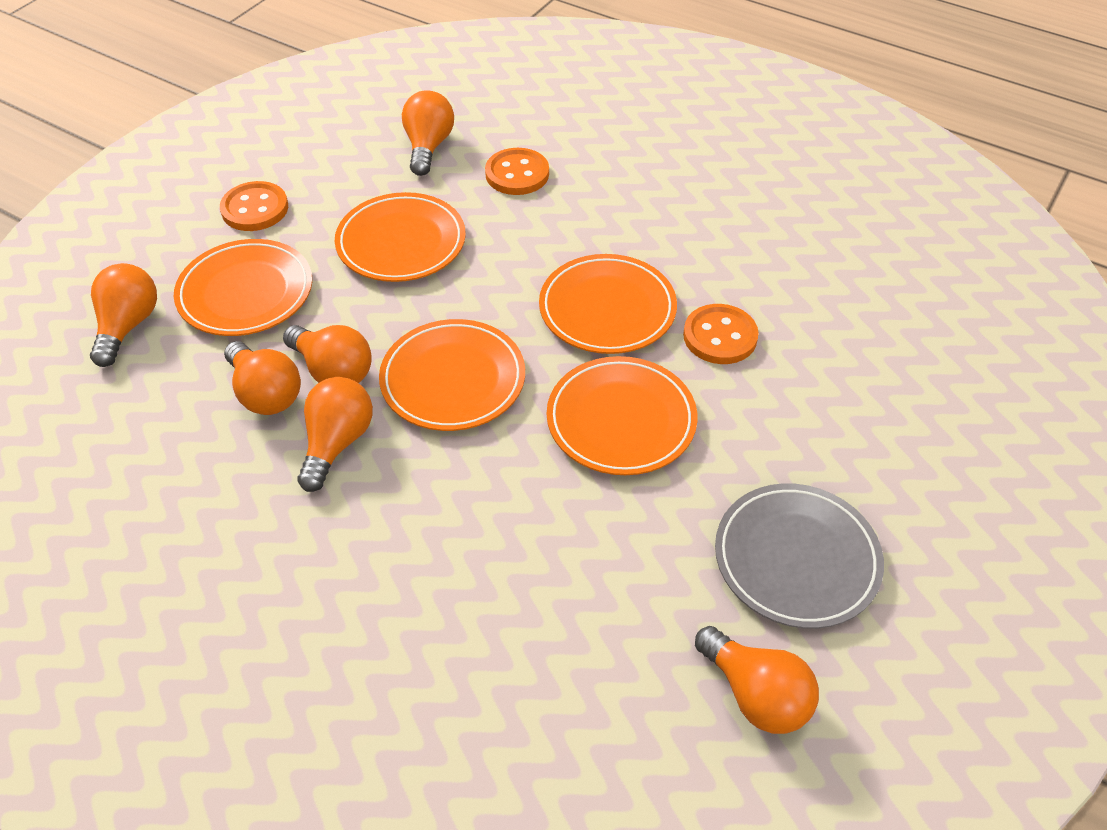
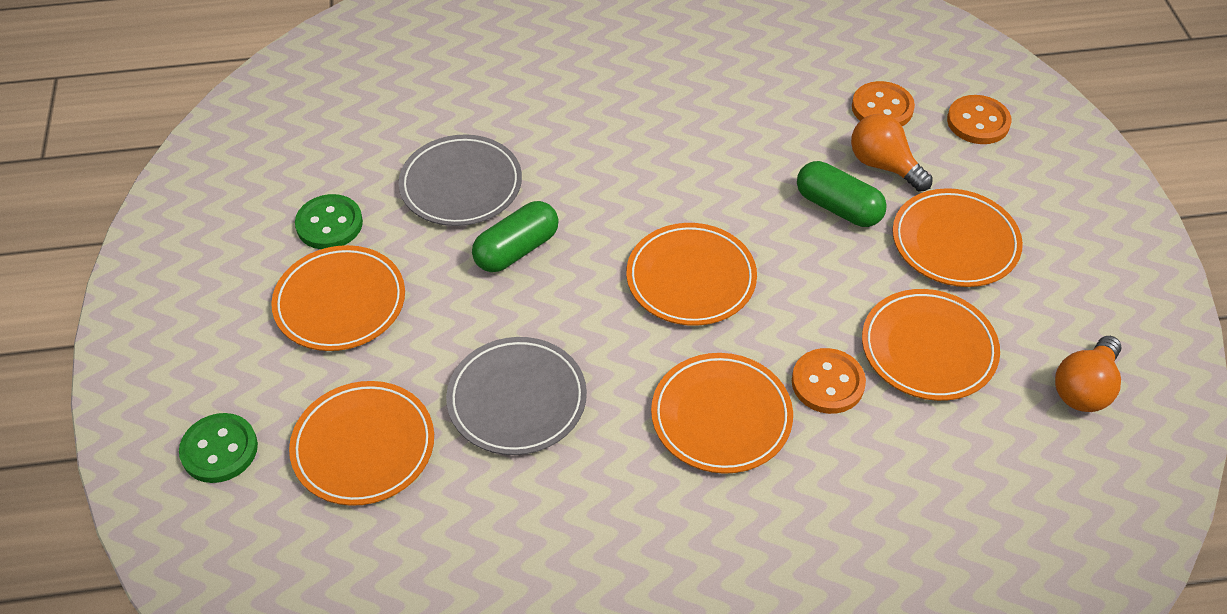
green button: none = 0 -> [179,413,258,483] [295,194,363,249] = 2
green capsule: none = 0 -> [472,201,559,272] [797,161,887,227] = 2
grey plate: [715,483,884,629] = 1 -> [398,135,522,226] [446,337,587,455] = 2
orange light bulb: [90,263,157,367] [224,341,301,415] [283,325,372,383] [297,377,373,492] [402,90,454,176] [695,626,819,734] = 6 -> [851,114,933,192] [1055,336,1122,412] = 2
orange plate: [174,239,312,336] [335,192,466,282] [379,319,525,431] [539,254,677,354] [547,356,698,475] = 5 -> [271,245,405,351] [289,381,434,506] [626,223,757,326] [651,353,793,474] [862,289,1000,401] [893,188,1023,287] = 6

